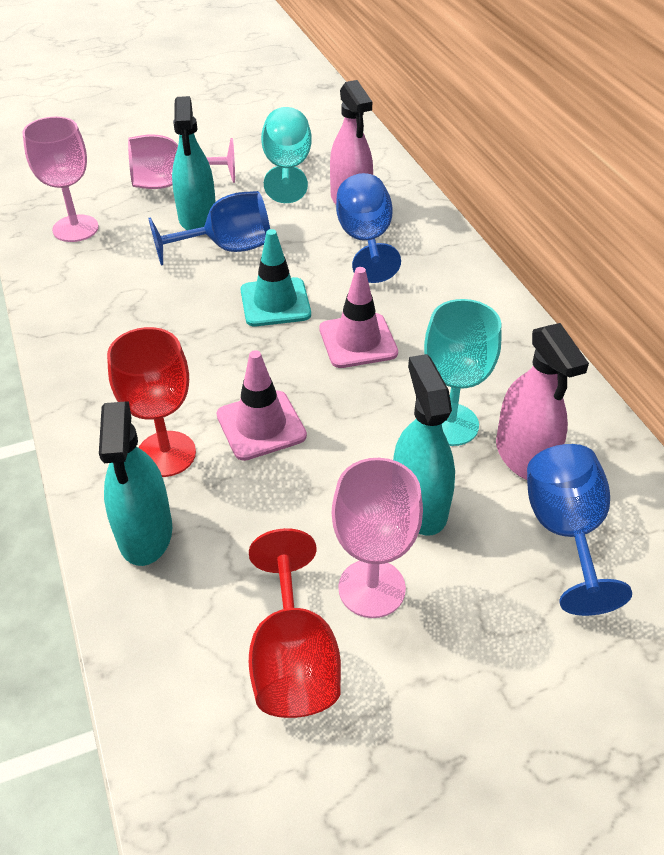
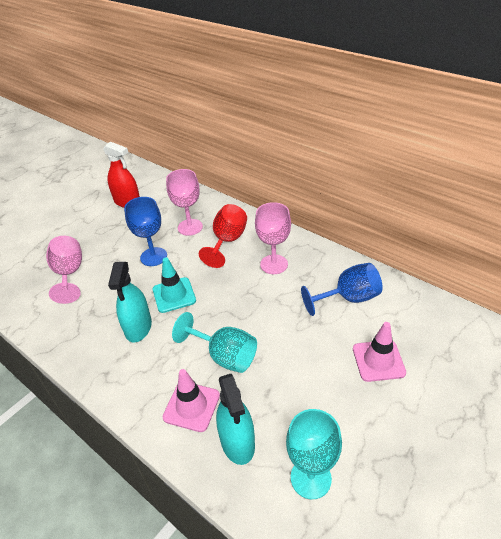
blue goblet: [148,191,270,266] [336,173,401,283] [527,444,632,616] = 3 -> [124,197,167,266] [301,263,383,316] = 2
pink spray bottle: [330,80,373,204] [496,323,589,480] = 2 -> none = 0
red goblet: [107,327,196,477] [249,528,341,718] = 2 -> [199,204,247,268] = 1
red spray bottle: none = 0 -> [103,142,140,208] = 1
turquoise spray bottle: [99,401,172,566] [172,96,216,230] [393,354,455,536] = 3 -> [108,262,152,343] [216,374,255,465] = 2

